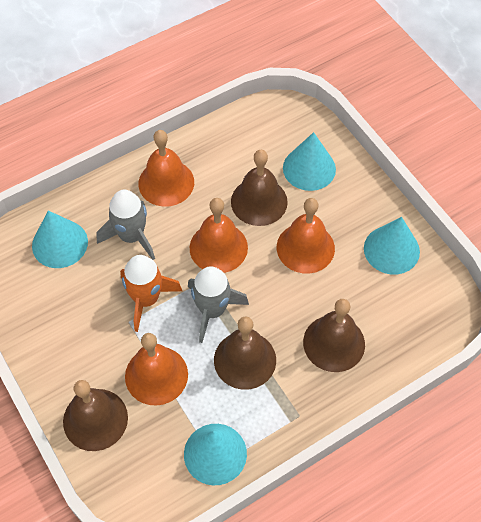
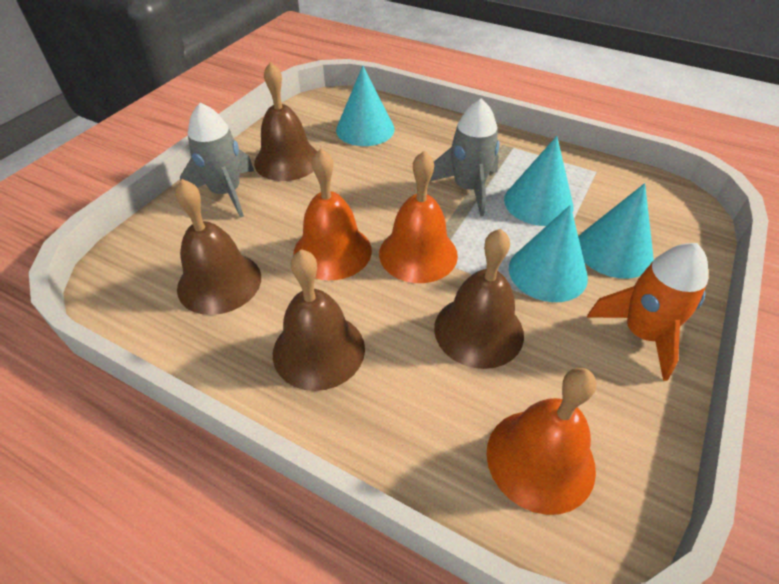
orange bell: [125,333,188,405] [139,130,194,207] [190,198,248,273] [277,198,335,274] = 4 -> [293,148,372,280] [379,151,458,283] [486,368,596,515] = 3

